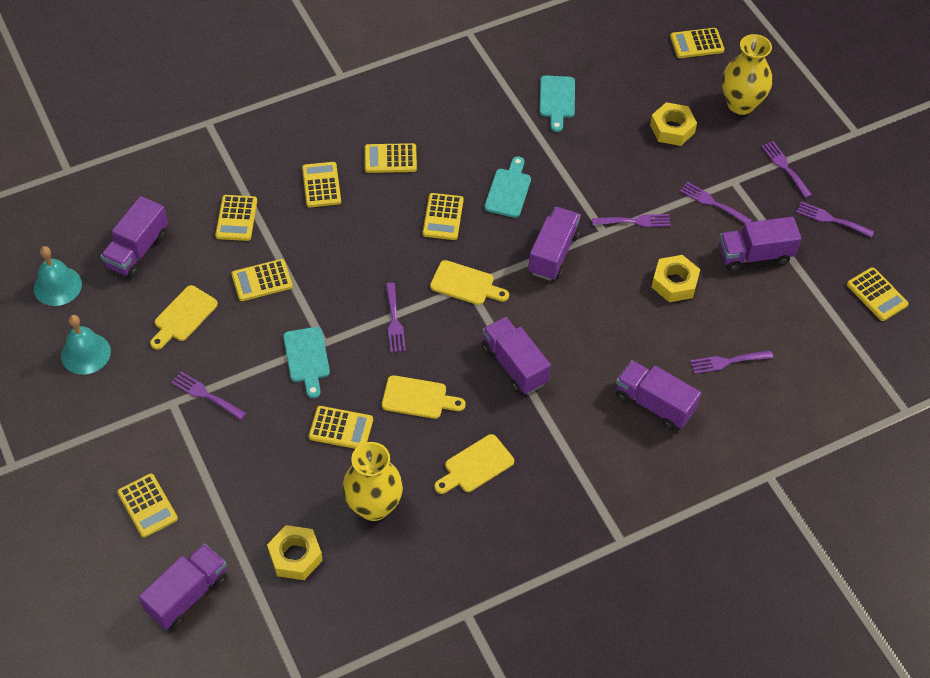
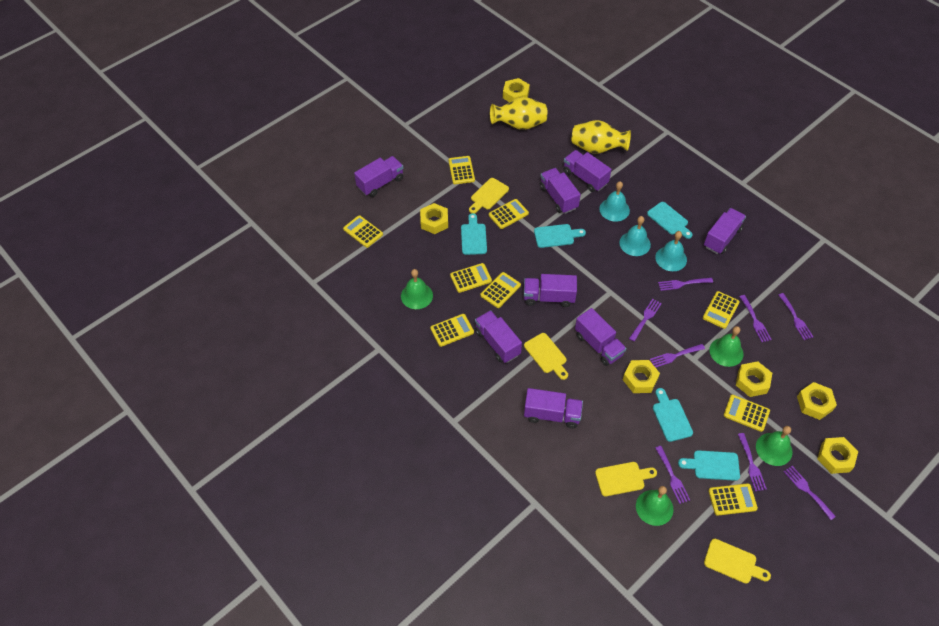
green bell: none = 0 -> [401,269,433,309] [636,486,674,526] [709,326,743,367] [756,426,792,466] = 4
purple fork: [171,372,246,420] [386,283,406,353] [592,214,671,227] [680,182,752,224] [690,350,773,374] [761,141,812,198] [797,202,874,238] = 7 -> [629,299,662,342] [650,344,705,368] [655,446,690,504] [658,278,713,291] [738,433,767,491] [739,295,772,342] [779,293,813,340] [784,466,836,520] = 8
purple truck: [101,196,168,278] [139,543,228,630] [482,317,551,394] [528,207,580,281] [616,360,701,430] [719,217,801,271] = 6 -> [354,156,403,197] [475,310,522,363] [524,274,577,307] [524,388,583,428] [540,168,581,214] [564,150,612,192] [575,308,627,366] [704,208,746,254] = 8
turquoise bell: [33,246,82,306] [61,315,111,375] = 2 -> [599,181,630,222] [619,216,651,256] [655,231,687,271] = 3
turquoise cutting board: [283,327,330,398] [484,156,531,218] [540,76,575,132] = 3 -> [461,213,487,255] [534,224,586,248] [647,202,693,239] [653,388,693,442] [678,450,740,481] = 5
yellow nut: [267,525,323,580] [650,102,697,146] [651,255,700,302] = 3 -> [420,203,448,234] [503,78,530,102] [623,360,660,393] [736,361,772,397] [797,382,837,420] [817,437,858,474] = 6

